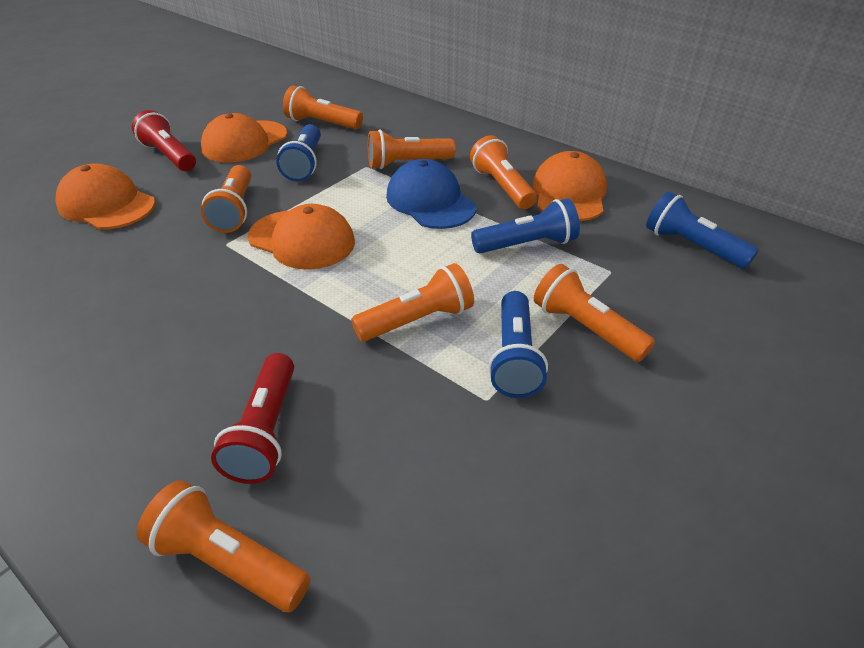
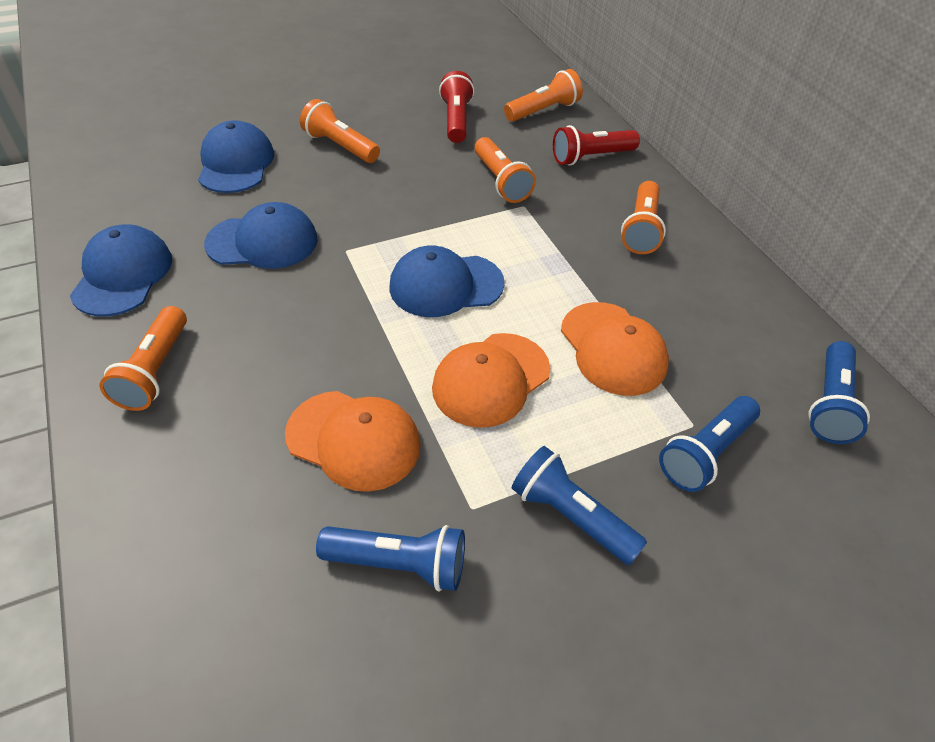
blue cap: [386,159,476,229] = 1 -> [70,224,172,317] [198,120,274,193] [204,202,318,269] [389,246,505,317] = 4
orange cap: [55,163,155,230] [201,113,287,163] [248,204,355,270] [532,151,607,221] = 4 -> [285,391,421,492] [432,333,550,428] [561,302,669,396] = 3
orange flashlight: [137,480,310,612] [201,165,251,233] [283,86,363,130] [351,263,474,342] [368,130,456,169] [470,135,537,209] [534,264,655,362] = 7 -> [100,306,187,411] [300,99,380,163] [474,137,536,203] [504,69,583,122] [621,181,666,254] = 5

